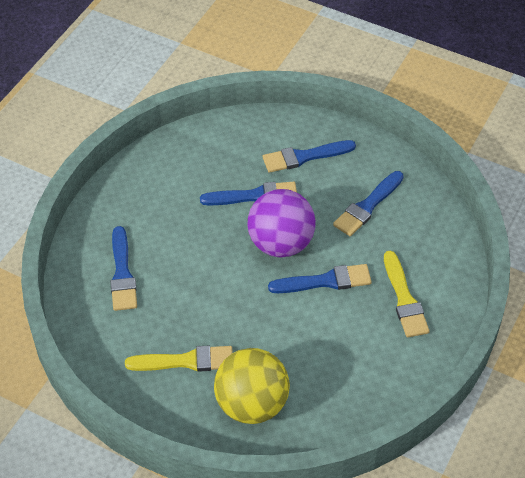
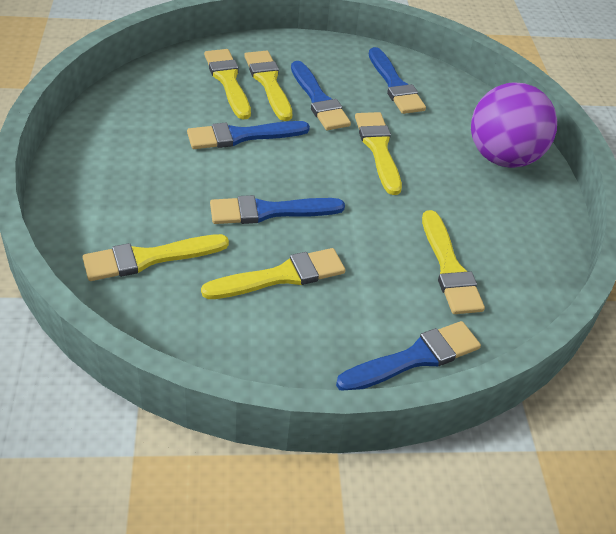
yellow ball: [214,348,290,424] = 1 -> none = 0
yellow brush: [125,346,233,372] [384,251,430,337] = 2 -> [83,234,229,281] [201,248,345,299] [204,49,251,120] [244,51,292,121] [355,112,402,195] [422,210,485,314] = 6

